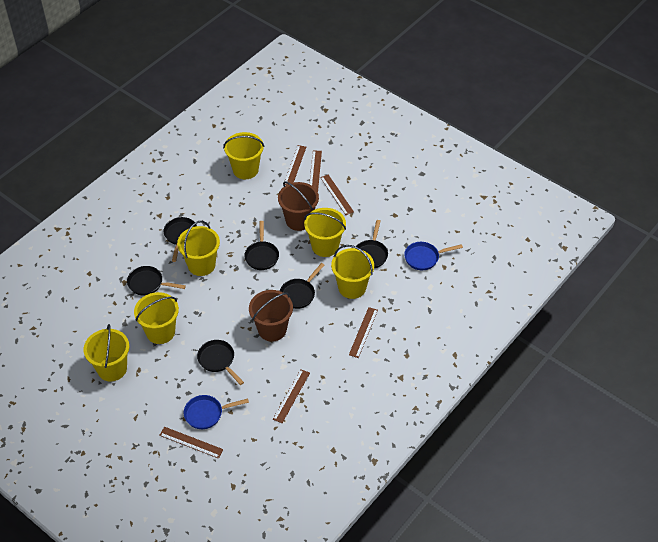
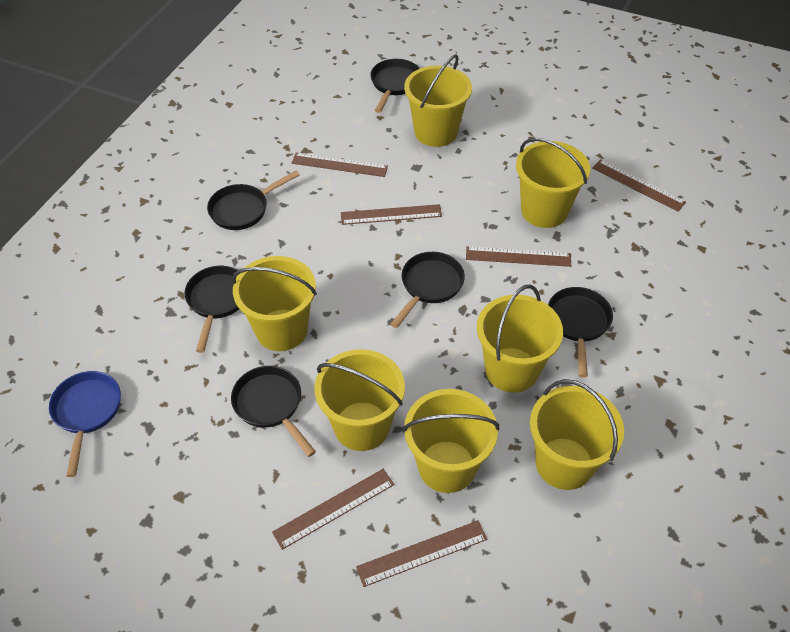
blue pan: [184,395,249,429] [404,242,463,270] = 2 -> [49,371,121,477] = 1
brown bucket: [249,290,293,342] [278,181,319,231] = 2 -> none = 0
yellow bucket: [83,324,129,381] [134,292,179,344] [177,221,220,276] [223,132,264,179] [304,208,346,257] [331,245,374,299] = 6 -> [232,256,317,351] [315,349,405,451] [402,389,499,493] [404,54,472,147] [477,285,563,393] [516,138,590,228] [530,379,624,490] = 7

